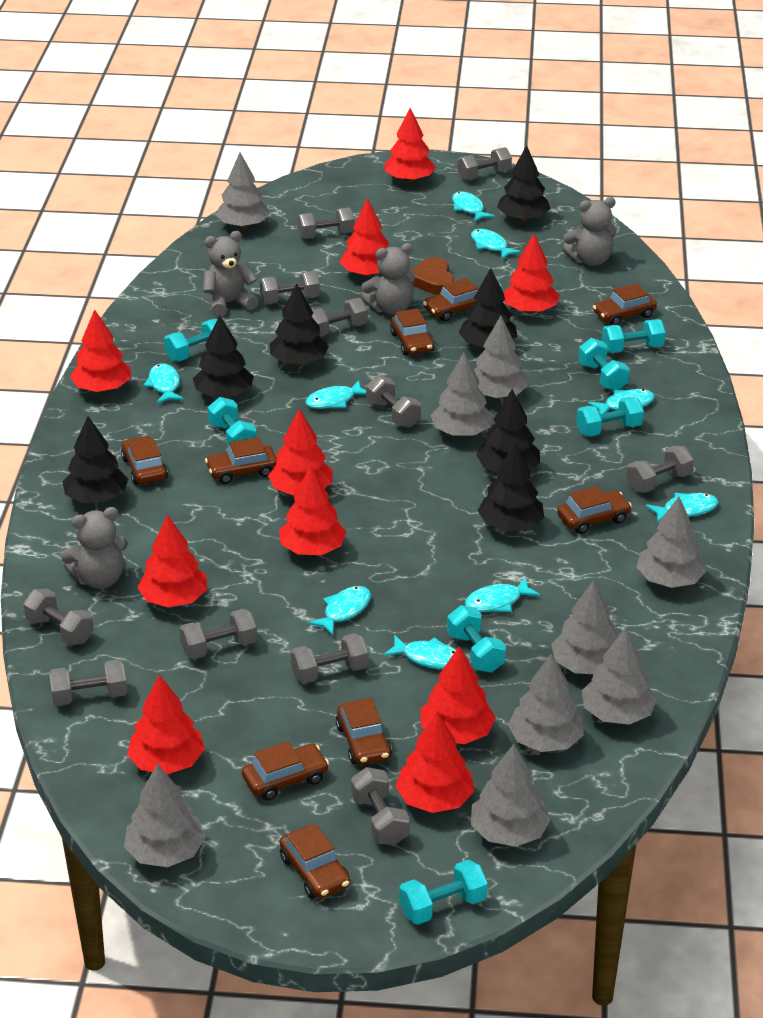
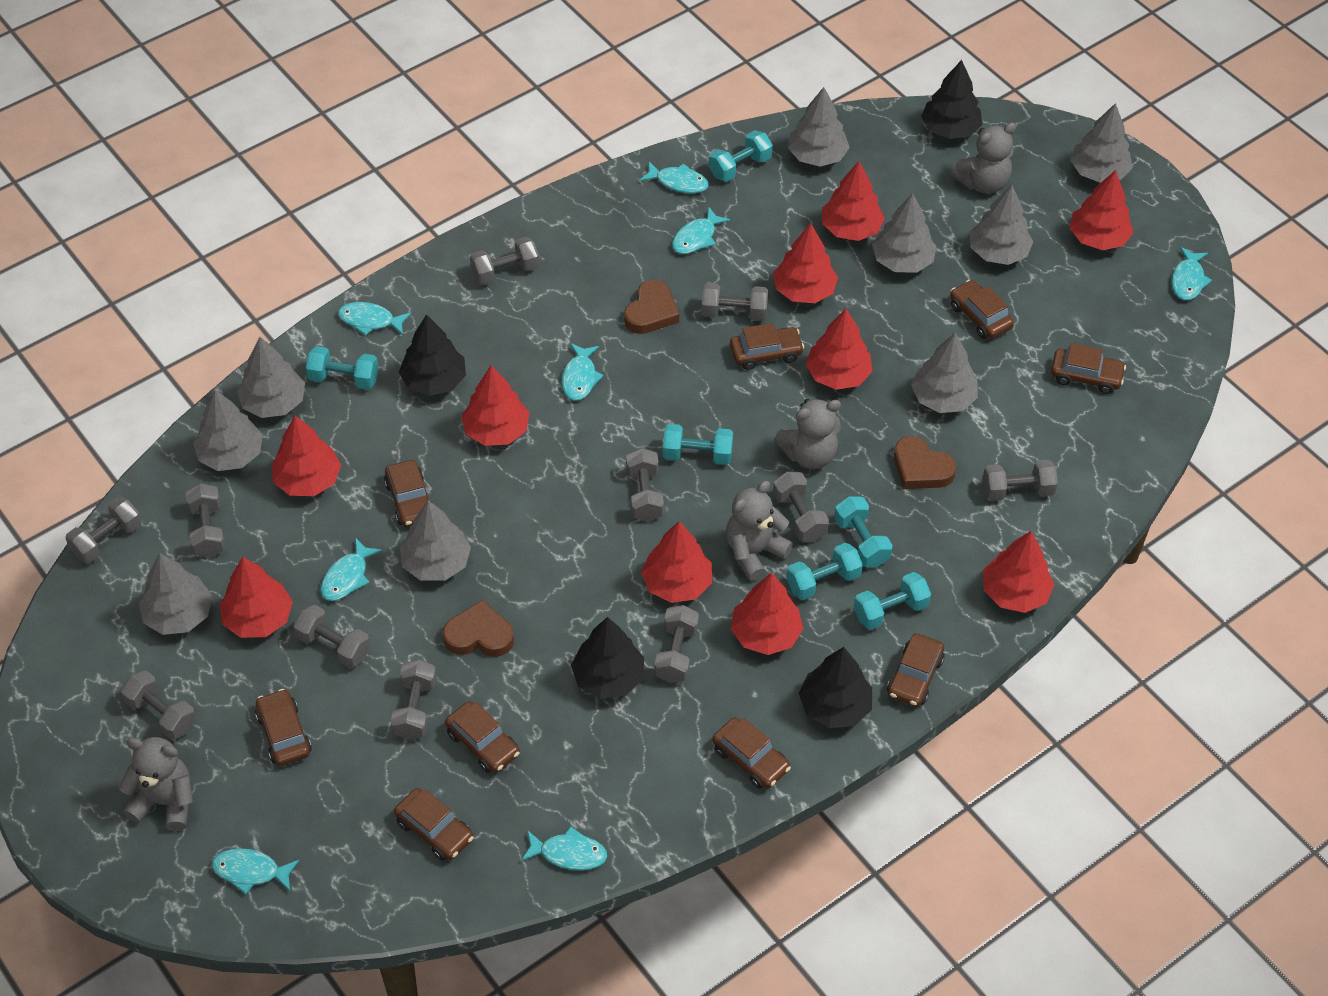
black tree: [62,416,128,503] [193,315,254,398] [270,283,329,366] [458,268,517,348] [476,389,540,472] [478,443,544,532] [497,145,551,222] = 7 -> [399,314,466,396] [571,617,644,699] [799,647,872,728] [921,60,983,139] = 4
brown heart: [412,257,454,295] = 1 -> [443,600,514,657] [624,280,679,334] [894,436,956,489] = 3
turquoise dumbbell: [164,319,217,362] [207,397,257,447] [399,860,488,925] [447,605,506,673] [576,397,644,436] [578,338,630,390] [602,319,666,353] = 7 -> [306,346,379,389] [663,424,733,465] [709,130,773,182] [786,543,863,600] [834,496,893,567] [854,572,931,630] = 6
turquoise fish: [144,363,184,403] [305,380,366,409] [308,586,371,636] [383,635,456,669] [452,191,495,222] [465,577,541,612] [471,229,521,259] [588,389,655,414] [646,493,718,523] = 9 -> [212,848,299,895] [321,537,382,601] [338,302,411,336] [521,826,607,870] [561,343,604,401] [640,162,709,193] [672,206,730,254] [1171,247,1212,300] = 8

